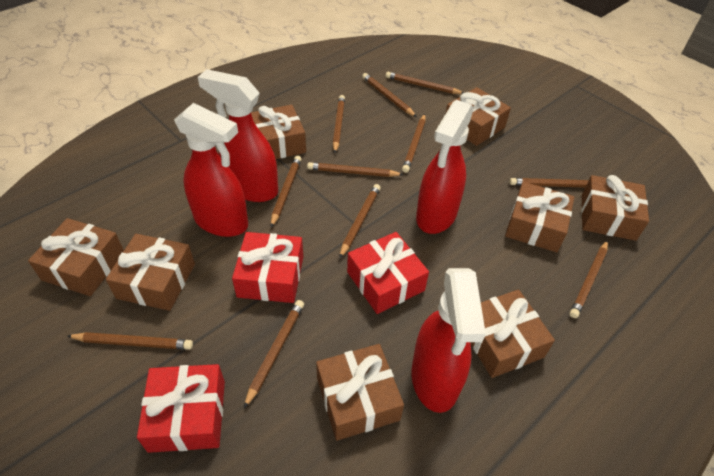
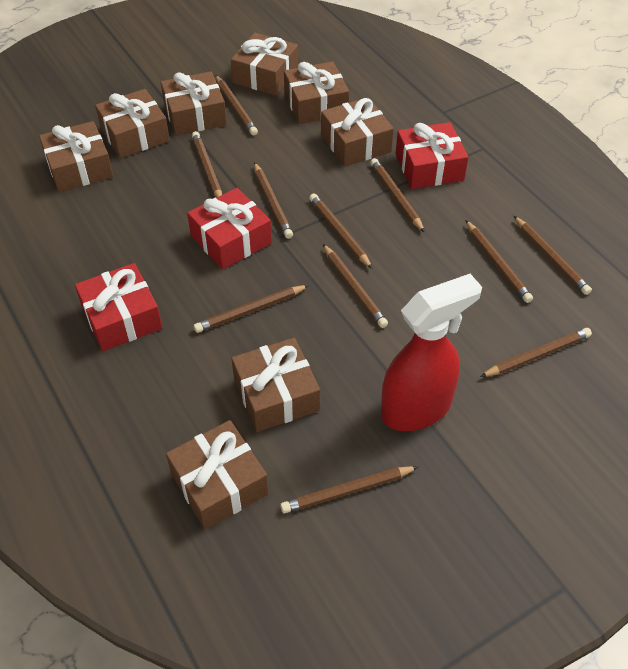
red spray bottle: [174,103,248,237] [198,69,278,202] [411,268,486,413] [416,100,474,234] = 4 -> [381,274,482,431] = 1

